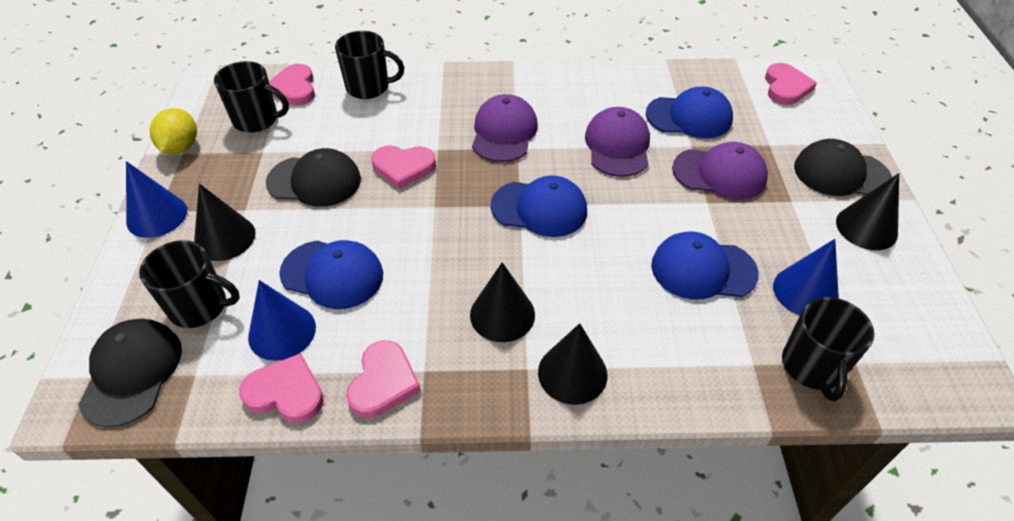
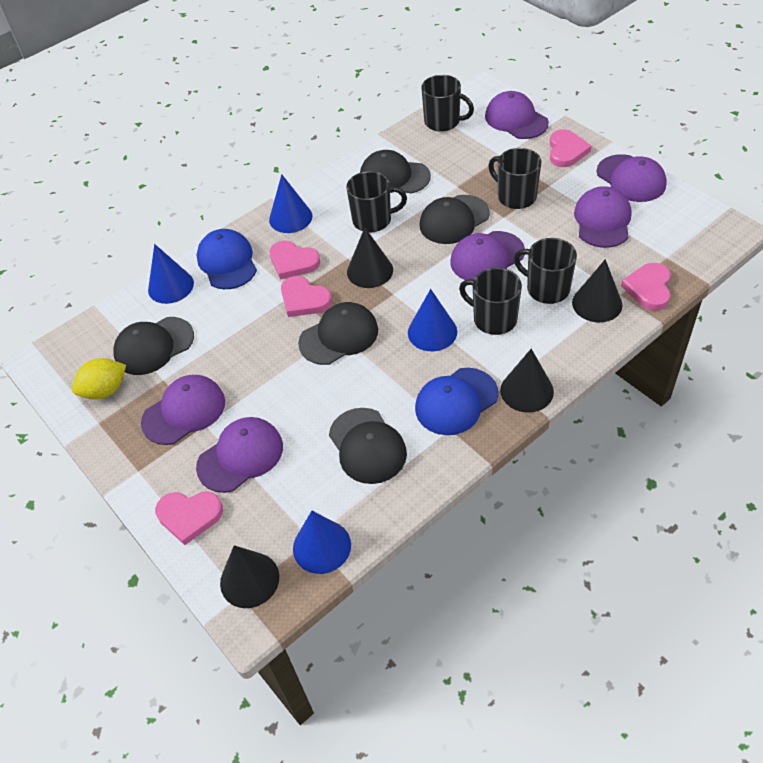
black cap: [78,319,182,428] [266,148,361,207] [794,139,892,196] = 3 -> [113,317,194,375] [298,302,378,365] [329,408,407,484] [360,150,431,194] [419,195,490,244] = 5
black mug: [139,240,240,328] [214,61,289,133] [335,31,404,99] [782,297,874,402] = 4 -> [346,171,407,232] [421,75,474,132] [459,268,522,335] [488,148,541,209] [514,238,577,304] = 5
blue cap: [279,240,383,309] [491,175,587,237] [646,87,733,138] [651,232,759,300] = 4 -> [197,229,257,289] [415,368,498,435] = 2
blue cone: [126,161,187,238] [248,280,316,361] [773,239,839,315] = 3 -> [148,244,194,304] [269,174,312,233] [293,511,351,574] [408,289,457,351] = 4
purple cap: [472,94,538,162] [585,107,650,177] [672,142,768,199] = 3 -> [141,375,225,445] [196,417,283,493] [450,231,525,280] [485,91,549,139] [574,186,632,248] [596,154,667,202] = 6

